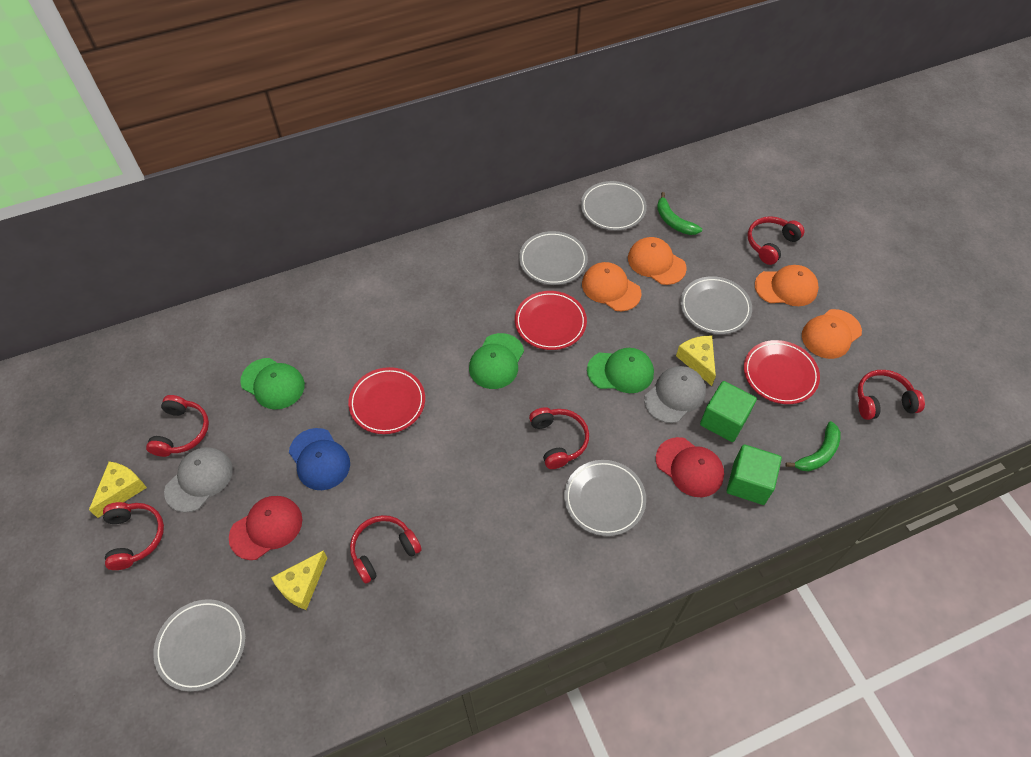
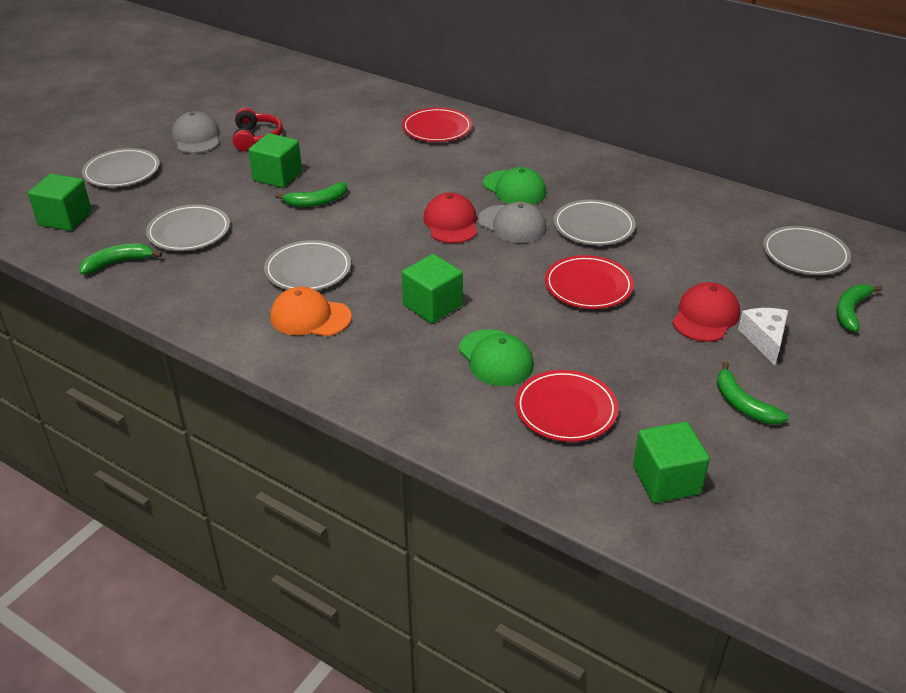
blue cap: [289,428,350,490] = 1 -> none = 0
green banana: [657,192,702,235] [785,421,841,472] = 2 -> [80,244,162,274] [275,182,347,207] [717,362,789,424] [836,284,883,332] = 4
green cap: [240,358,305,409] [469,333,524,389] [587,348,654,393] = 3 -> [459,329,534,386] [483,167,546,205] = 2
green cube: [700,381,757,442] [727,444,782,505] = 2 -> [28,174,92,231] [249,133,302,188] [402,254,463,323] [633,422,710,503] = 4
orange cap: [582,262,642,311] [628,237,687,285] [755,265,819,306] [802,309,862,359] = 4 -> [270,287,352,336] = 1
red headphones: [103,502,164,570] [146,395,209,457] [350,515,422,583] [529,407,589,469] [748,216,804,265] [858,370,925,420] = 6 -> [233,108,283,151] = 1
white cheese: none = 0 -> [738,308,788,365] = 1
yellow cheese: [89,461,147,518] [271,551,327,610] [676,336,716,386] = 3 -> none = 0

